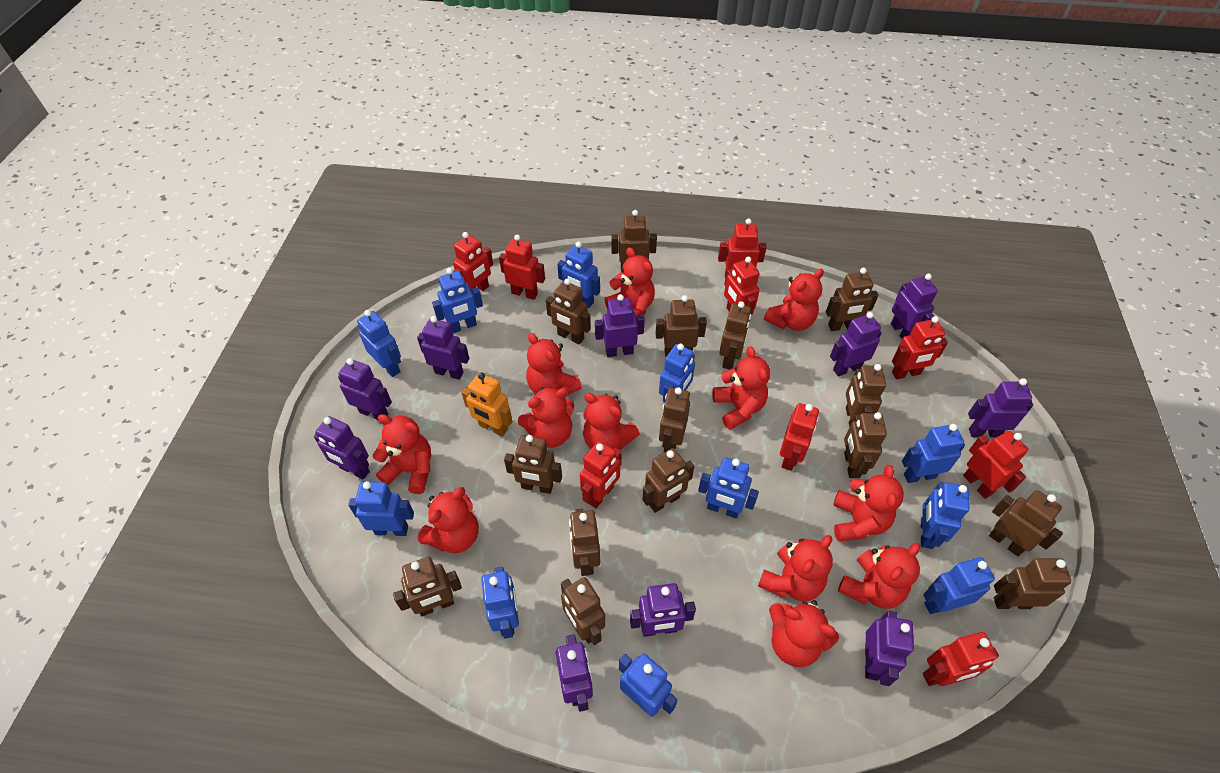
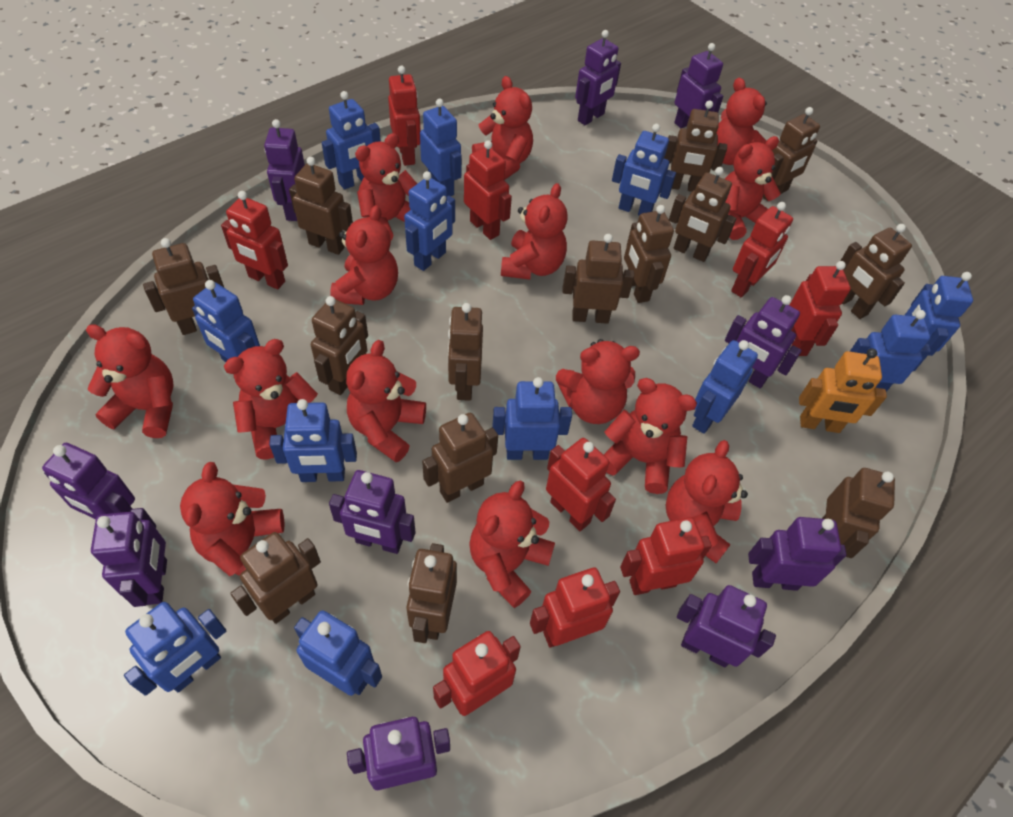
blue robot: [348,481,414,536] [357,310,401,377] [432,268,483,333] [482,567,519,639] [557,242,600,308] [619,654,678,717] [659,344,695,403] [698,457,759,519] [902,424,965,483] [921,482,970,549] [923,557,995,614] = 11 -> [124,602,226,696] [192,280,260,362] [269,399,357,482] [294,610,382,696] [321,91,381,190] [404,171,455,271] [420,98,462,196] [492,377,572,460] [612,124,676,216] [692,340,758,434] [849,310,931,392] [905,272,973,356] = 12
brown robot: [393,557,462,616] [504,435,562,494] [546,278,591,345] [561,577,605,645] [569,509,600,576] [611,210,657,270] [642,448,694,513] [656,295,707,357] [659,387,690,452] [719,301,751,370] [826,268,879,331] [844,412,887,478] [846,364,886,427] [989,490,1063,556] [994,558,1071,609] = 15 -> [143,238,224,335] [230,532,321,624] [289,157,353,255] [311,296,368,395] [406,543,457,643] [422,413,498,503] [448,303,483,401] [563,234,634,324] [624,205,674,303] [664,100,727,192] [669,167,736,262] [763,107,820,201] [822,468,895,558] [841,224,912,319] = 14
red teddy bear: [373,414,431,494] [418,487,479,553] [518,387,574,448] [526,333,582,394] [583,393,640,450] [605,247,655,316] [712,346,770,430] [758,535,833,602] [764,269,824,331] [769,600,839,667] [833,465,904,541] [838,543,921,609] = 12 -> [86,324,174,438] [180,462,284,576] [224,339,318,460] [330,205,398,305] [346,340,426,462] [355,133,417,240] [469,480,555,608] [472,76,533,180] [501,183,568,280] [556,339,640,424] [604,378,697,494] [666,440,748,563] [716,78,767,165] [725,136,781,240] = 14

